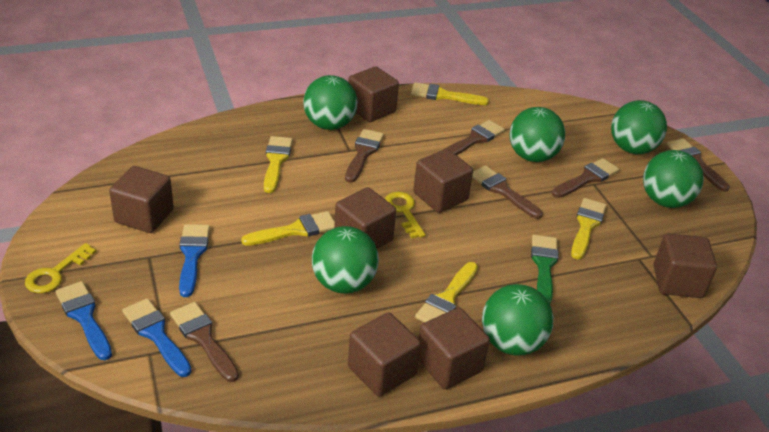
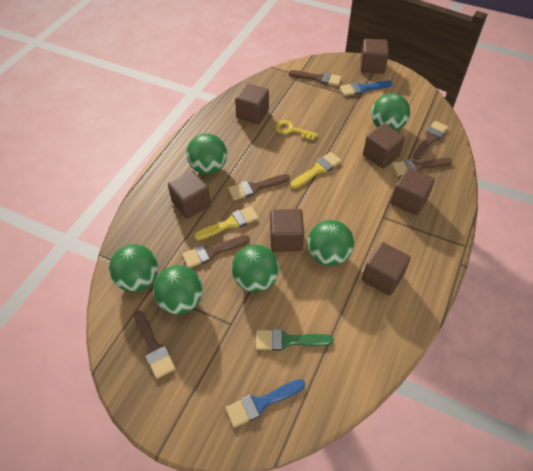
blue brush: [55,281,112,360] [122,298,192,377] [179,224,210,297] = 3 -> [226,379,305,428] [340,81,393,96] = 2
yellow brush: [241,211,335,246] [264,136,293,193] [411,82,489,105] [415,262,478,323] [571,198,606,260] = 5 -> [194,206,259,240] [290,152,342,189] = 2
yellow key: [25,243,96,293] [385,192,426,238] = 2 -> [275,120,318,140] = 1

